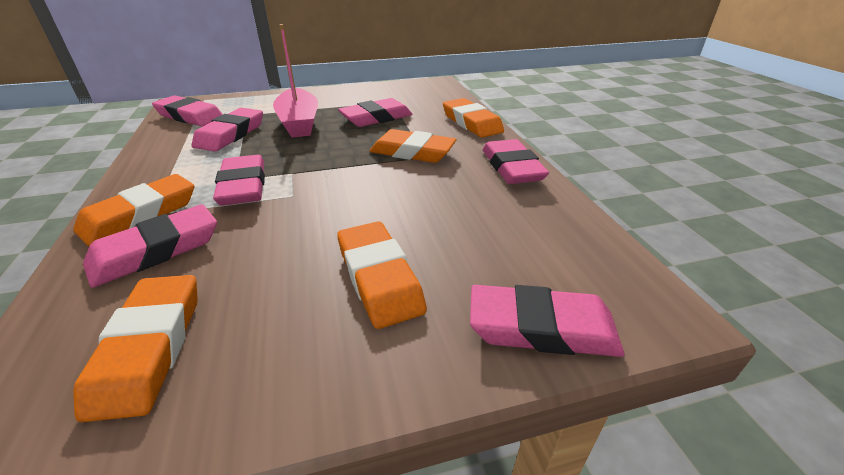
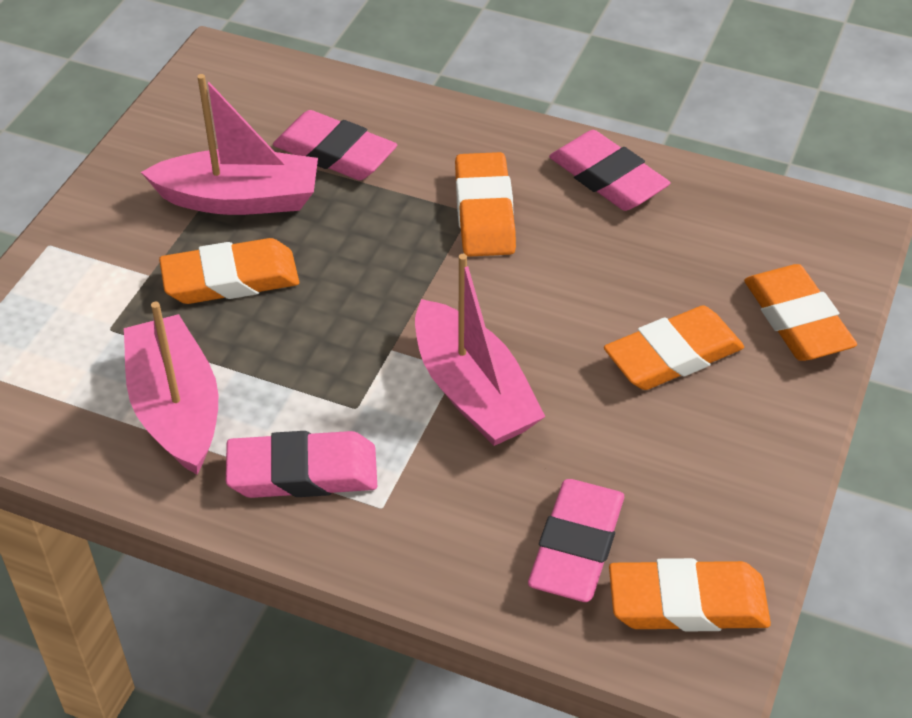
pink boat: [273,24,318,138] = 1 -> [124,302,218,475] [141,74,318,215] [415,254,546,446] = 3
pink eraser: [83,204,217,288] [152,95,223,126] [192,108,263,152] [213,155,265,206] [338,98,413,127] [470,285,624,357] [483,139,549,184] = 7 -> [226,431,377,498] [273,110,397,180] [528,479,624,602] [549,130,670,211] = 4

